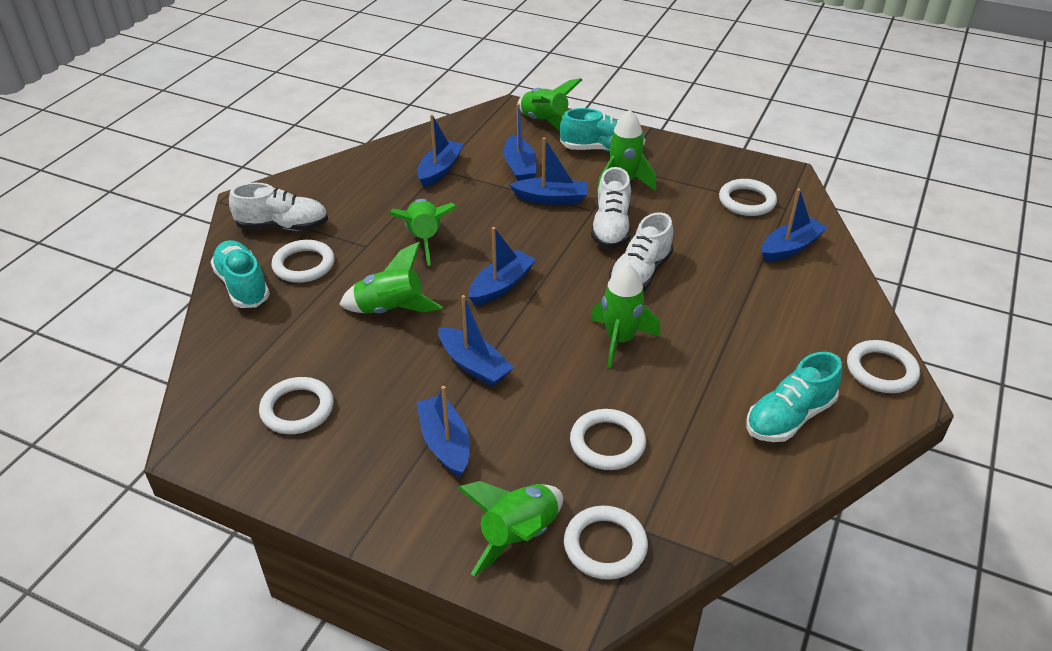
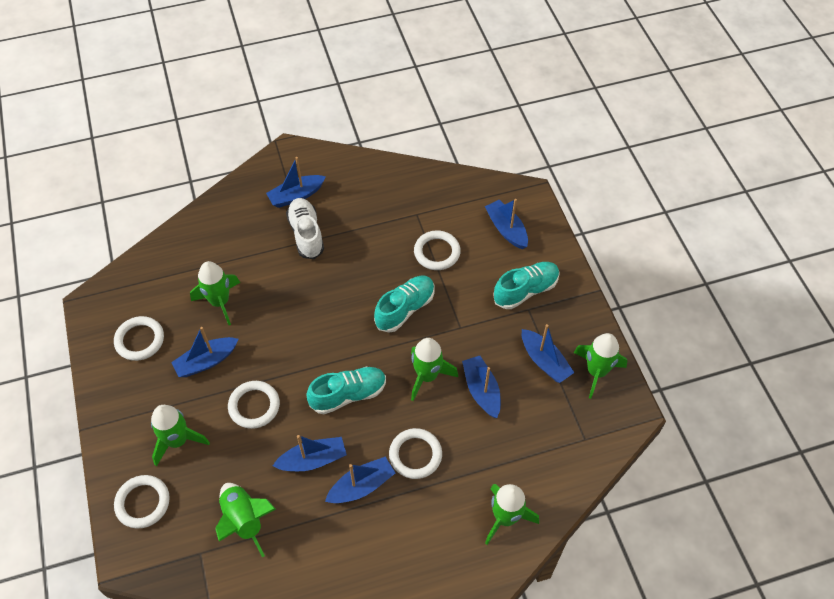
white ring: [259,377,334,434] [271,240,334,283] [564,506,648,580] [570,409,646,470] [719,179,777,216] [847,340,920,393] = 6 -> [114,316,164,361] [114,475,170,528] [228,381,280,429] [389,428,442,479] [414,230,461,270] = 5
white shoe: [229,183,328,231] [591,167,631,249] [609,212,674,291] = 3 -> [286,198,324,259] = 1

